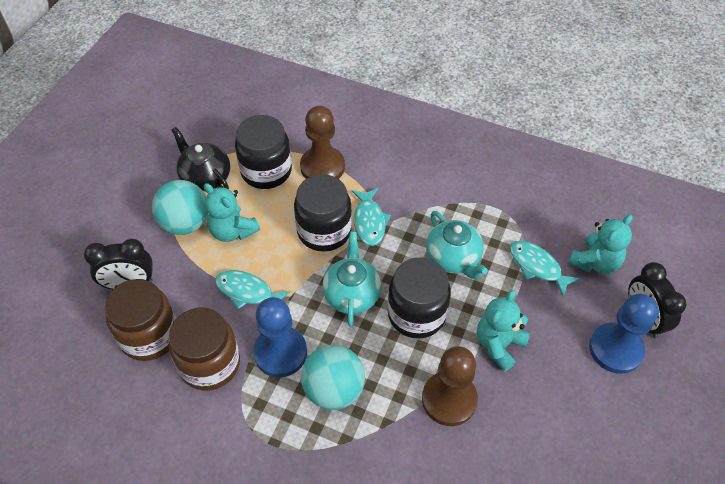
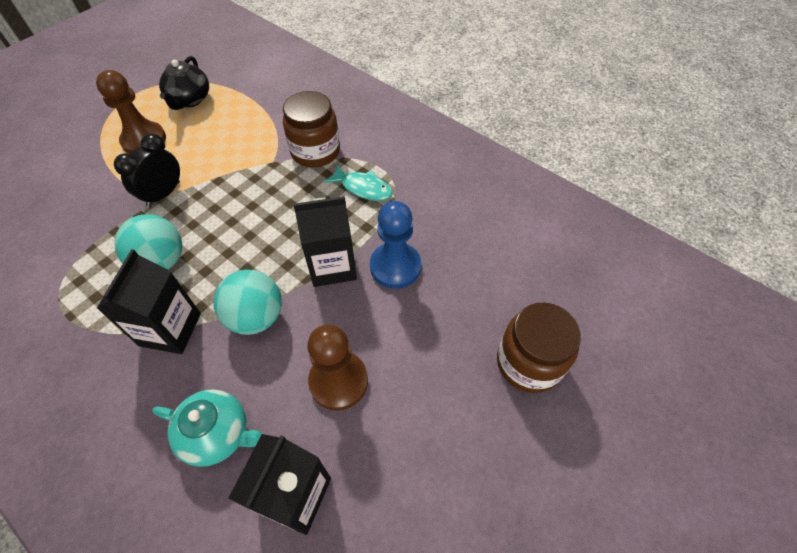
black carton: none = 0 -> [97,249,201,354] [228,434,331,535] [293,196,357,287] = 3
black clock: [84,239,153,290] [628,262,686,338] = 2 -> [114,134,180,208] = 1
black jar: [235,115,292,189] [294,174,352,252] [387,257,451,339] = 3 -> none = 0
blue pawn: [253,297,307,377] [589,294,658,374] = 2 -> [370,201,421,289] = 1
turquoise fish: [215,270,291,310] [352,188,391,246] [510,241,581,296] = 3 -> [324,165,393,201] = 1
turquoise teapot: [322,232,382,327] [426,211,488,279] = 2 -> [152,389,263,467] = 1
turquoise teddy bear: [204,183,260,242] [477,290,530,372] [568,214,633,274] = 3 -> none = 0

